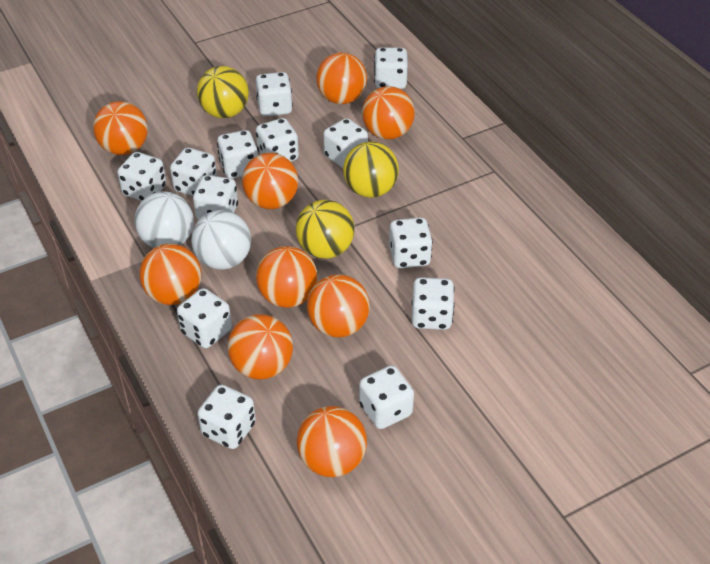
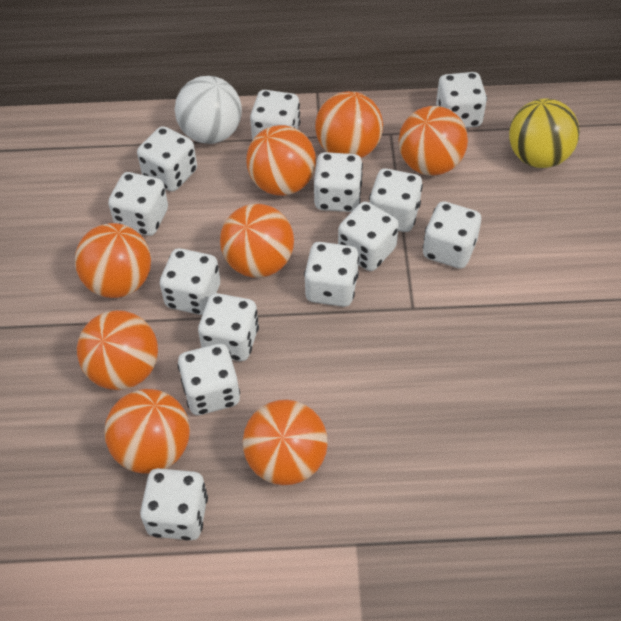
orange ball: [93,101,148,155] [139,244,202,305] [228,314,293,380] [242,153,298,209] [256,246,318,308] [297,406,367,477] [307,274,370,338] [316,53,367,104] [362,86,415,140] = 9 -> [75,223,151,298] [77,310,158,390] [104,389,190,474] [220,204,294,277] [243,400,328,485] [246,125,316,196] [315,91,383,158] [399,106,468,176] = 8
white ball: [135,192,194,248] [191,210,251,270] = 2 -> [175,76,242,144] = 1
yellow ball: [197,66,249,118] [296,200,354,259] [343,141,399,198] = 3 -> [509,98,579,168] = 1

